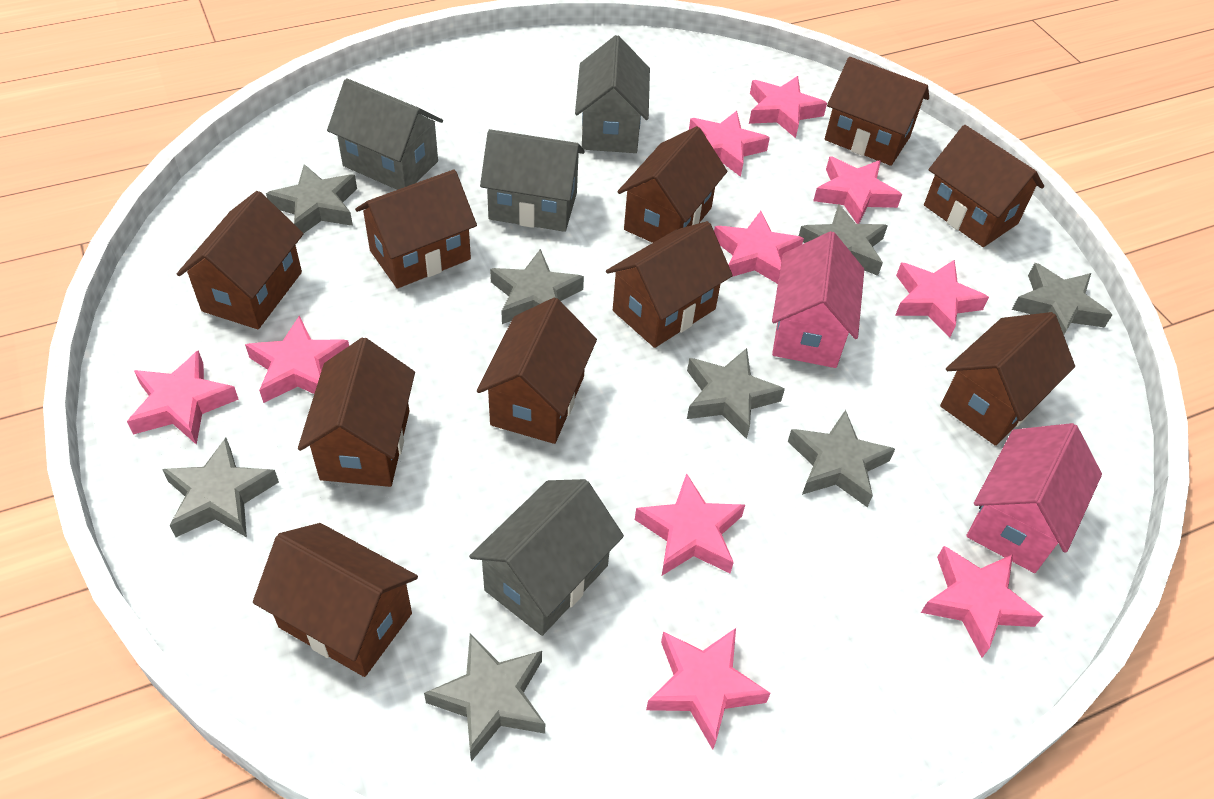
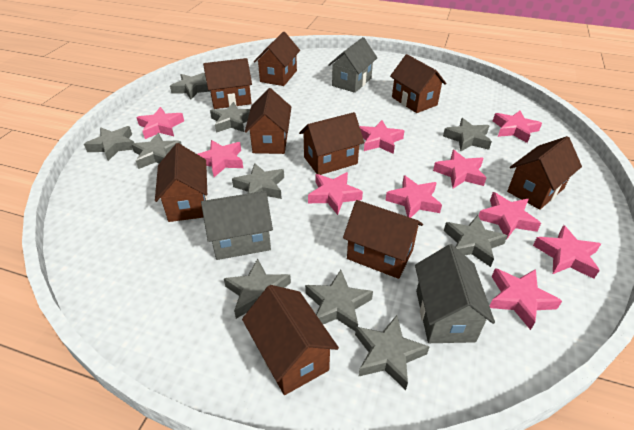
brown house: [177,191,304,329] [253,523,418,677] [298,337,415,487] [355,170,477,289] [477,298,597,444] [606,221,733,348] [617,126,727,243] [825,57,929,166] [924,125,1044,247] [940,312,1075,446] = 10 -> [155,143,208,222] [203,58,252,109] [242,285,339,395] [245,88,291,154] [254,32,300,86] [299,112,364,175] [343,200,423,279] [390,54,447,113] [507,136,582,210] = 9
grey house: [327,78,443,190] [469,479,624,636] [480,129,584,232] [575,35,650,153] = 4 -> [201,191,273,260] [328,37,377,93] [415,244,495,343] = 3
grey star: [162,438,279,537] [266,164,357,233] [424,633,545,762] [490,249,584,324] [687,348,785,439] [788,410,895,507] [799,204,888,276] [1012,263,1112,335] = 8 -> [84,126,134,161] [131,133,182,169] [170,73,210,99] [210,102,250,133] [224,258,291,319] [232,163,284,199] [305,270,373,331] [355,315,430,390] [443,118,492,151] [444,215,508,267] = 10
pink house: [772,231,864,368] [966,423,1102,573] = 2 -> none = 0

